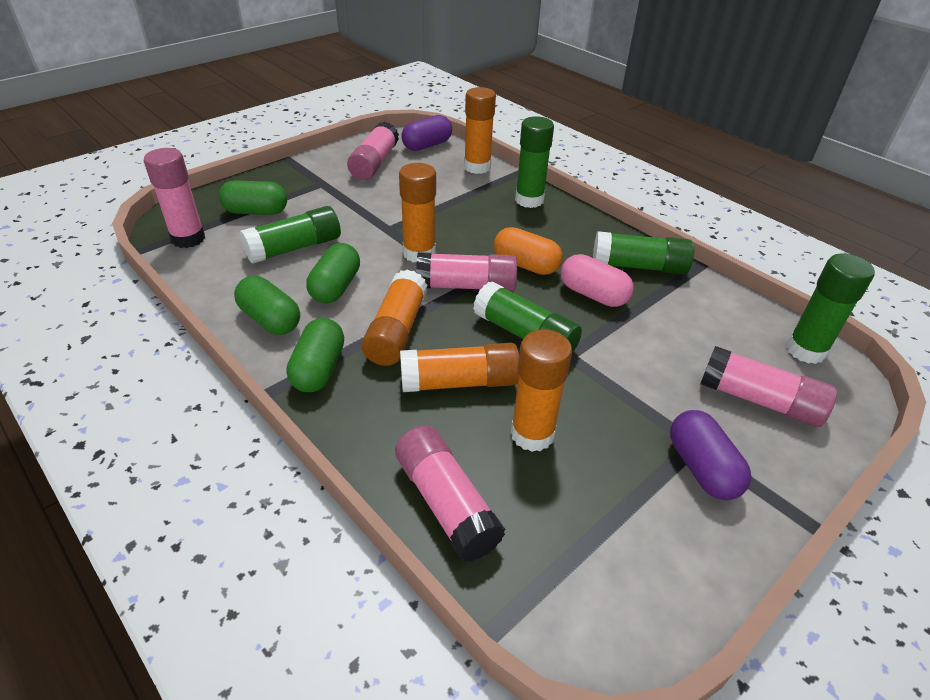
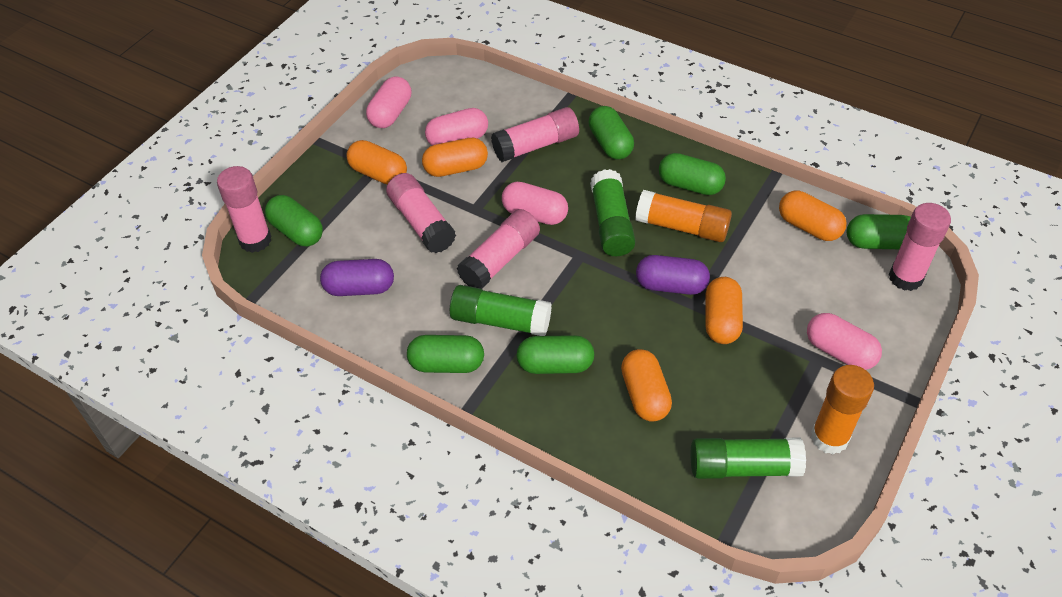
green capsule: [219,180,287,215] [234,276,300,335] [286,318,344,392] [306,243,360,304] = 4 -> [265,195,323,247] [407,335,484,373] [516,335,594,374] [589,106,634,160] [659,153,726,195] [847,214,911,249] = 6
green glue stick: [240,206,341,264] [473,281,582,353] [515,116,554,208] [593,231,694,274] [786,253,875,364] = 5 -> [450,285,552,336] [590,169,636,256] [691,437,806,479] = 3
orange capsule: [494,227,563,275] = 1 -> [346,140,407,185] [422,138,488,177] [621,349,672,422] [705,277,743,344] [779,191,846,241] = 5
orange glue stick: [362,270,427,366] [399,163,436,262] [400,343,519,392] [464,87,496,174] [511,330,572,452] = 5 -> [635,190,732,242] [811,365,874,454] = 2
pink capsule: [561,254,634,307] = 1 -> [366,76,411,128] [425,108,488,146] [502,182,568,225] [807,313,882,370] = 4

